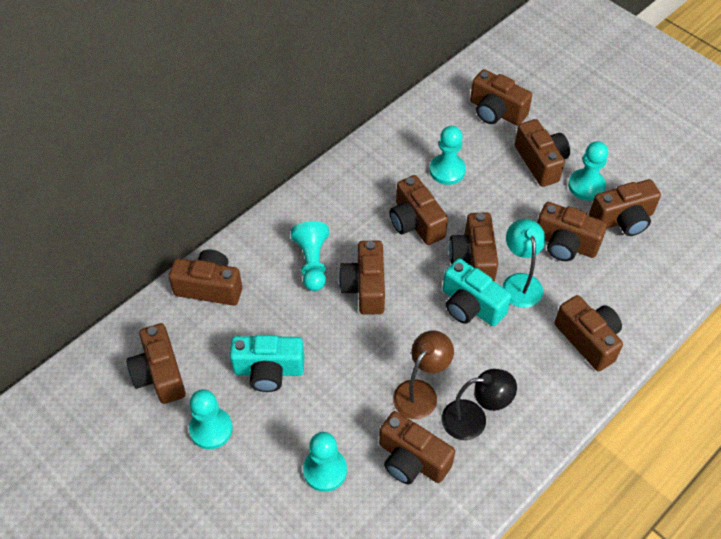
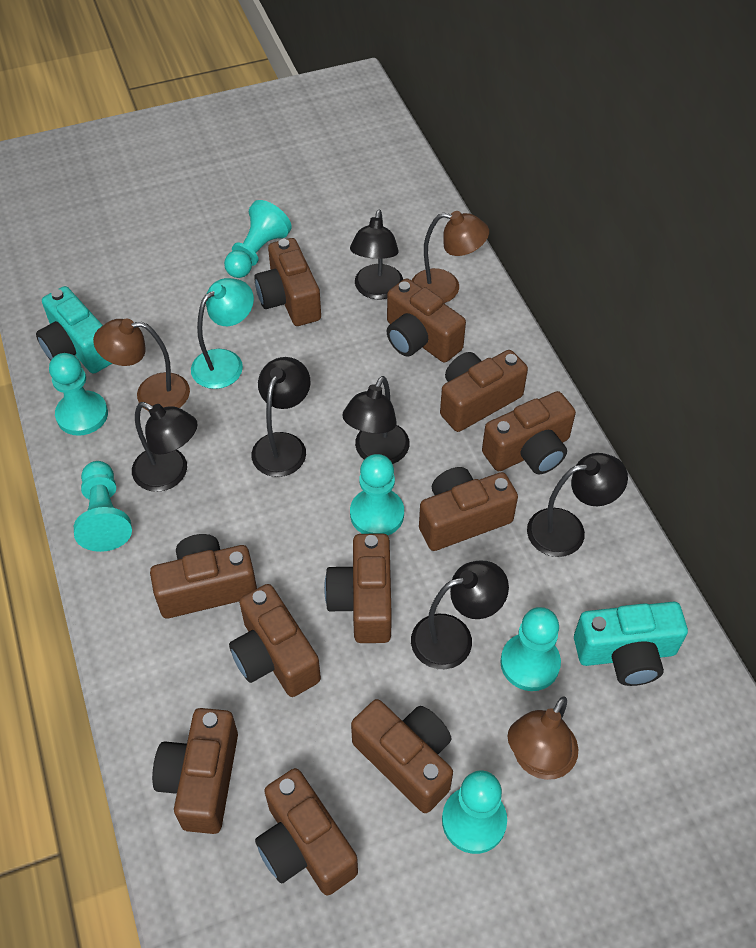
black lamp: [442,369,517,440] = 1 -> [132,402,198,492] [251,357,311,477] [342,376,410,464] [350,209,403,299] [411,561,509,669] [527,453,628,557] = 6
brown lamp: [393,331,454,419] = 1 -> [93,318,190,411] [412,211,489,303] [508,696,579,780] = 3
turquoise pawn: [189,389,233,449] [291,221,329,291] [303,432,347,492] [430,126,466,185] [568,141,608,201] = 5 -> [49,353,108,436] [74,461,132,552] [224,200,292,278] [350,454,404,535] [442,770,507,854] [500,607,561,691] = 6

